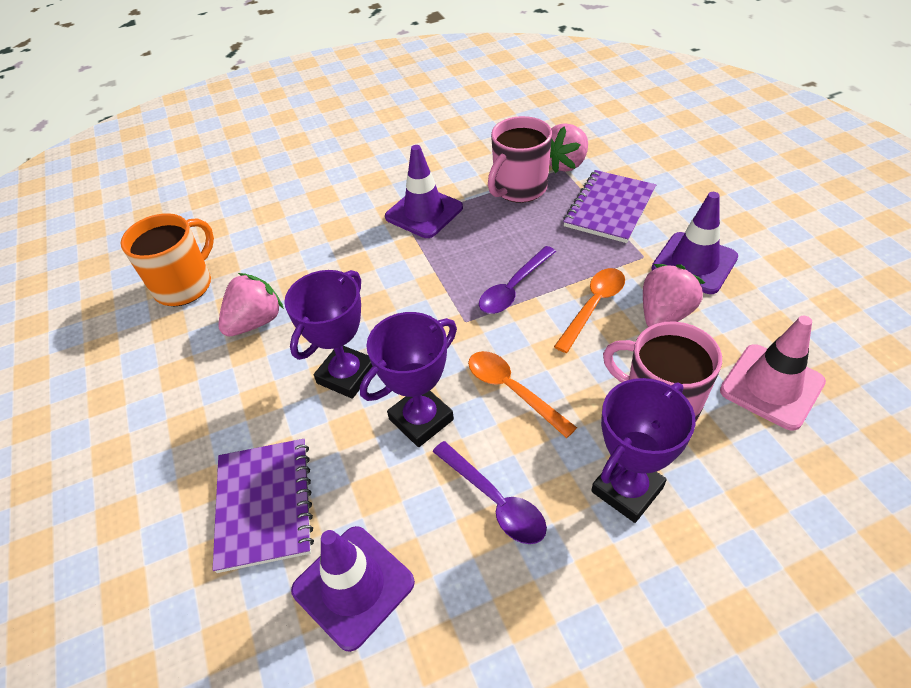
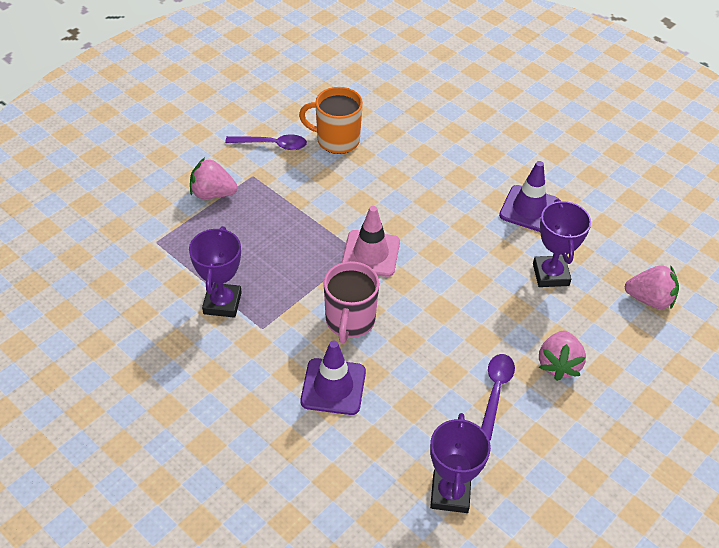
orange spoon: [468,351,577,438] [554,268,625,353] = 2 -> none = 0
pink mug: [488,116,552,203] [603,321,722,422] = 2 -> [324,261,379,343] = 1
purple notebook: [213,439,314,573] [563,170,656,243] = 2 -> none = 0
purple traffic cone: [291,526,415,652] [385,145,463,238] [651,192,738,294] = 3 -> [301,341,366,415] [499,161,558,232] = 2

